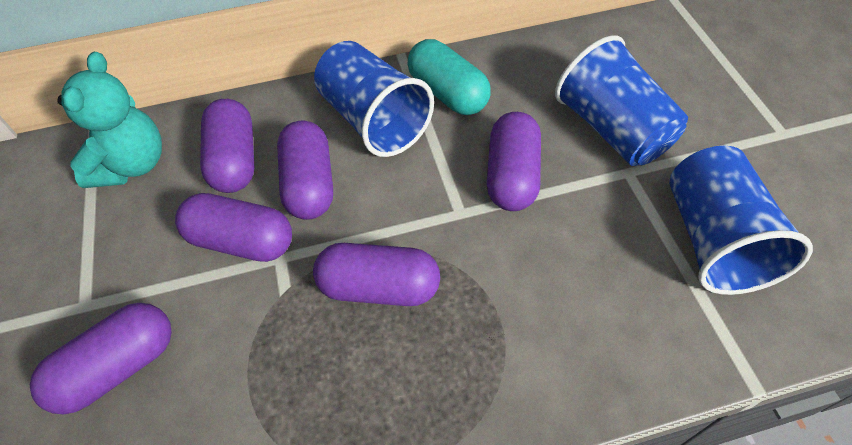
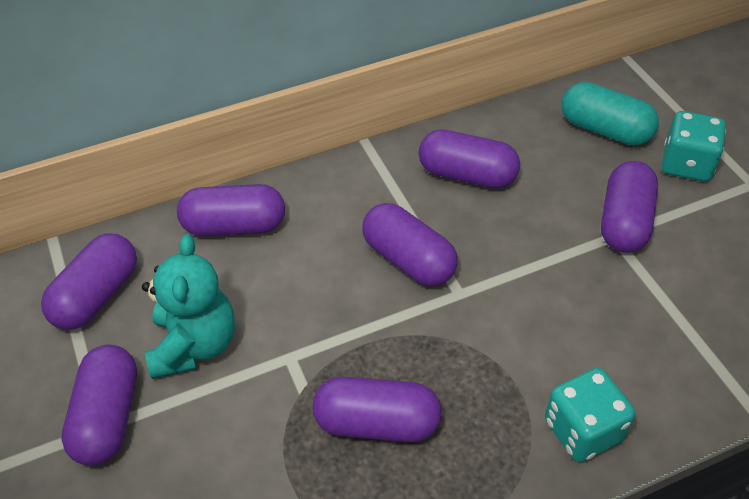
blue cup: [314,41,434,157] [555,35,688,166] [669,145,813,295] = 3 -> none = 0
purple capsule: [30,303,172,415] [175,193,292,262] [200,99,254,193] [277,121,333,220] [313,243,440,306] [487,112,541,211] = 6 -> [41,233,137,330] [61,345,137,466] [177,184,285,236] [313,377,442,442] [362,203,458,286] [419,129,520,188] [601,161,658,253] = 7
turquoise dice: none = 0 -> [545,368,635,462] [662,111,726,181] = 2

